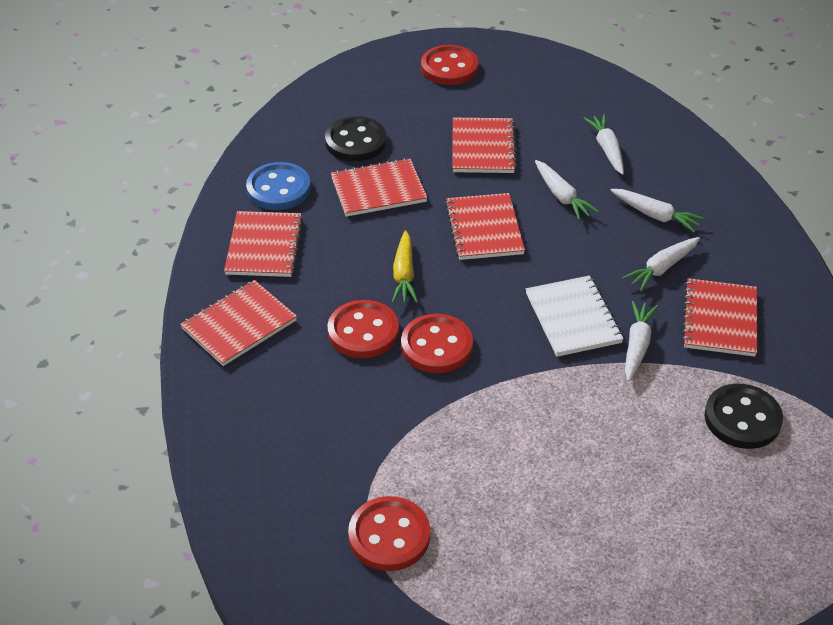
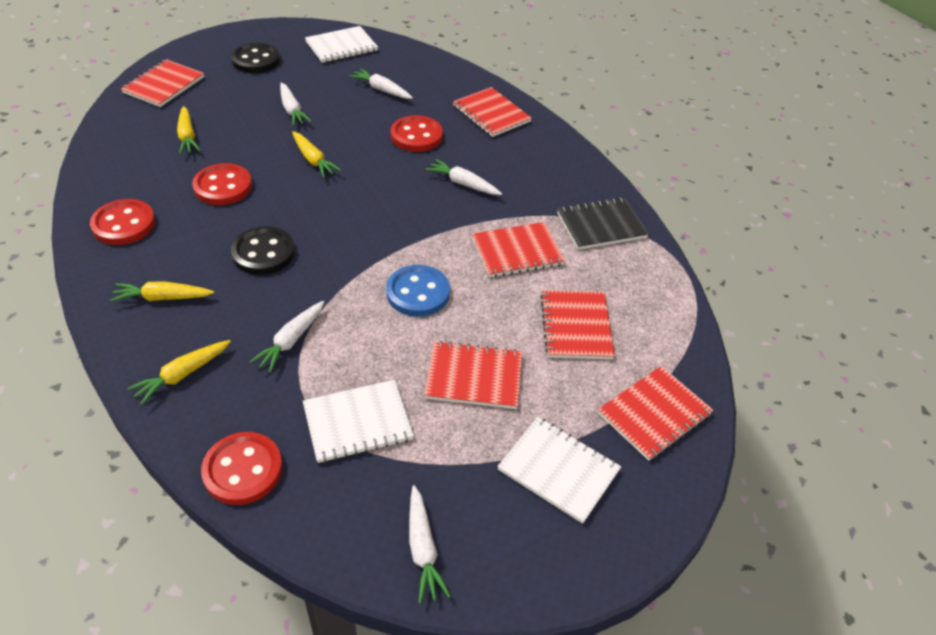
black notebook: none = 0 -> [557,197,649,250] = 1
white notebook: [526,275,624,357] = 1 -> [303,380,414,463] [305,26,378,63] [497,417,621,524] = 3
yellow carrot: [392,230,418,303] = 1 -> [110,281,214,302] [127,340,231,405] [177,106,201,154] [292,131,341,178] = 4

